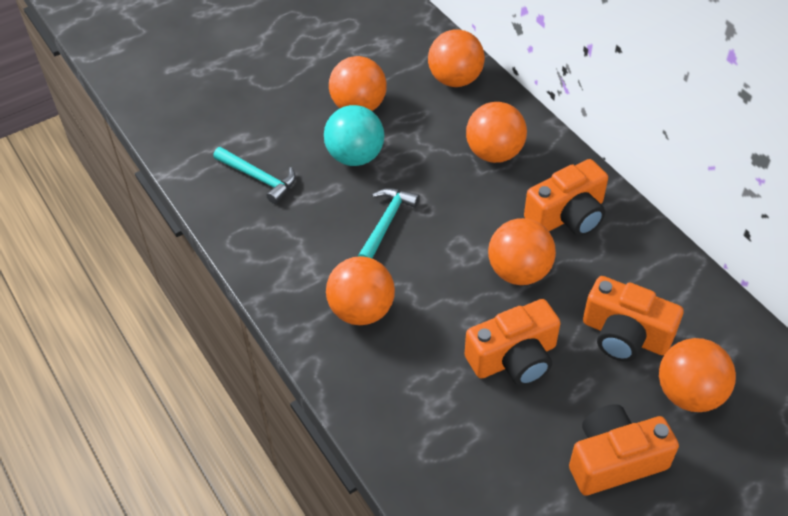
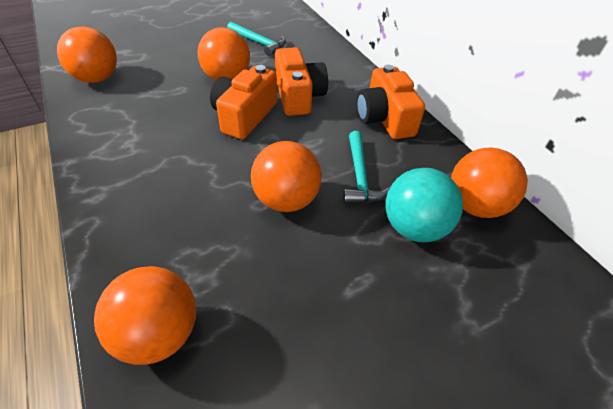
orange ball: [326,256,395,325] [329,56,387,111] [428,29,485,87] [466,102,527,163] [488,218,556,285] [659,338,736,412] = 6 -> [57,27,117,83] [94,266,196,365] [198,27,250,80] [251,141,322,212] [451,148,528,218] = 5
orange camera: [465,299,560,386] [524,159,608,236] [569,404,679,496] [583,276,683,362] = 4 -> [210,65,277,139] [275,47,328,116] [357,65,425,139] = 3

